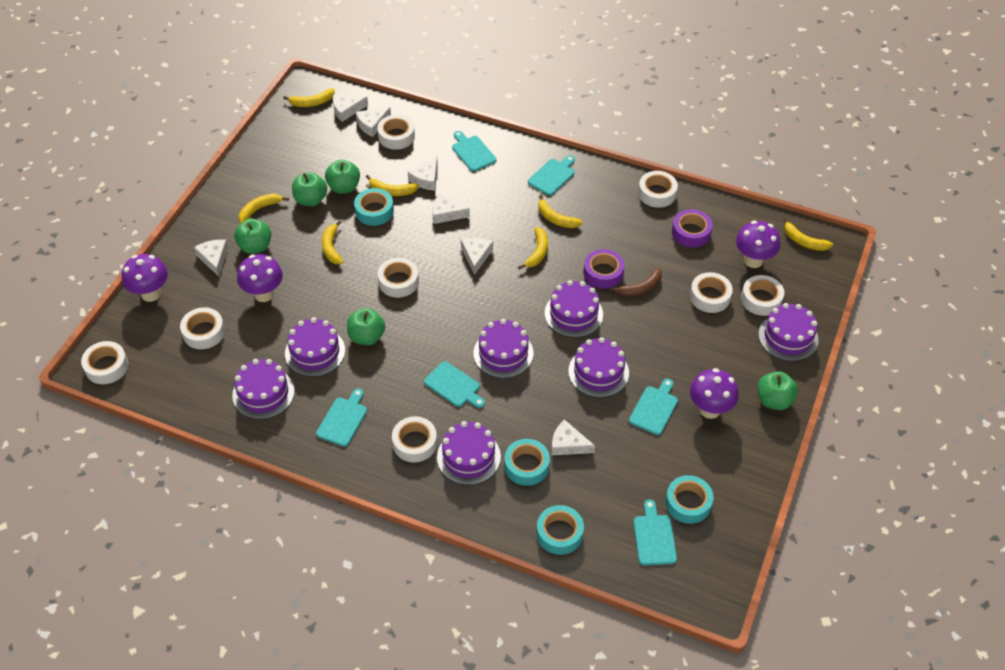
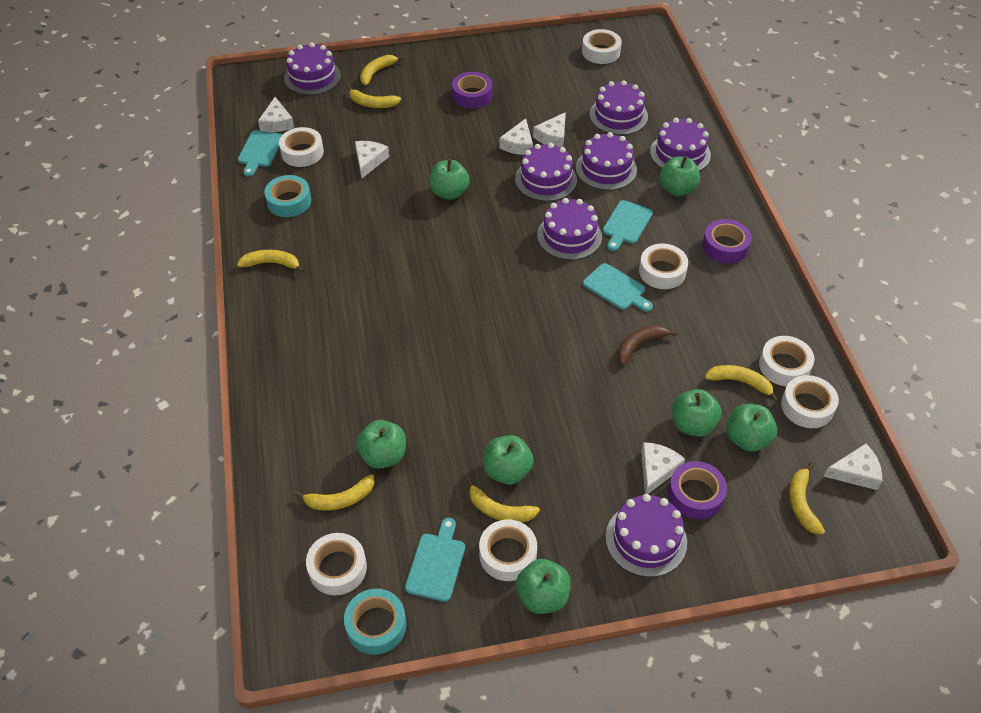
green apple: [234,219,271,254] [292,172,327,206] [325,159,360,194] [347,308,385,345] [758,371,798,410] = 5 -> [356,420,406,469] [429,159,470,200] [483,435,534,485] [516,559,571,614] [659,156,700,196] [672,389,722,437] [726,404,777,452] = 7
purple mushroom: [122,254,168,302] [237,254,283,302] [690,368,739,419] [736,221,780,268] = 4 -> none = 0
purple tape: [583,249,625,289] [672,209,713,248] = 2 -> [452,72,492,109] [668,461,727,519] [702,219,752,264] = 3
turquoise cutting board: [316,388,367,447] [424,361,485,408] [452,131,496,172] [528,155,575,196] [629,379,678,435] [633,499,677,566] = 6 -> [238,130,283,177] [405,518,465,602] [583,263,653,312] [603,200,653,251] = 4
turquoise tape: [354,188,394,226] [504,439,550,486] [536,505,584,555] [665,475,714,524] = 4 -> [264,175,311,217] [344,589,406,655] = 2
white cheese: [194,239,228,276] [333,94,368,122] [356,107,391,137] [408,156,438,190] [432,193,470,224] [461,238,493,275] [551,419,595,455] = 7 -> [258,97,294,132] [355,141,389,178] [499,118,533,155] [533,112,566,147] [641,442,685,494] [824,444,882,490] = 6
white tape: [81,341,128,384] [180,307,225,349] [377,115,415,150] [378,258,419,298] [392,416,437,462] [638,171,678,208] [690,272,733,313] [741,275,784,316] = 8 -> [279,127,324,167] [306,533,367,595] [479,520,537,581] [582,29,622,64] [639,244,688,289] [759,336,814,386] [781,375,839,428] = 7

